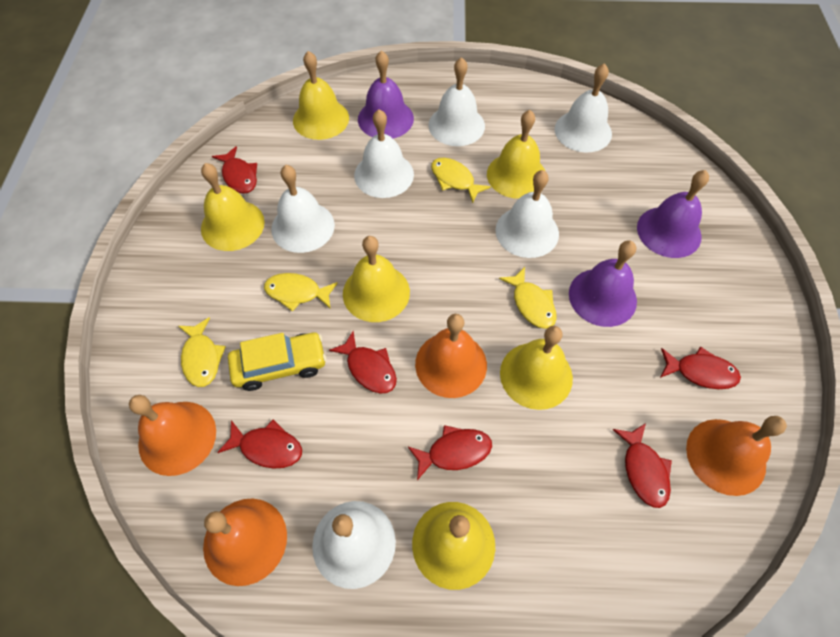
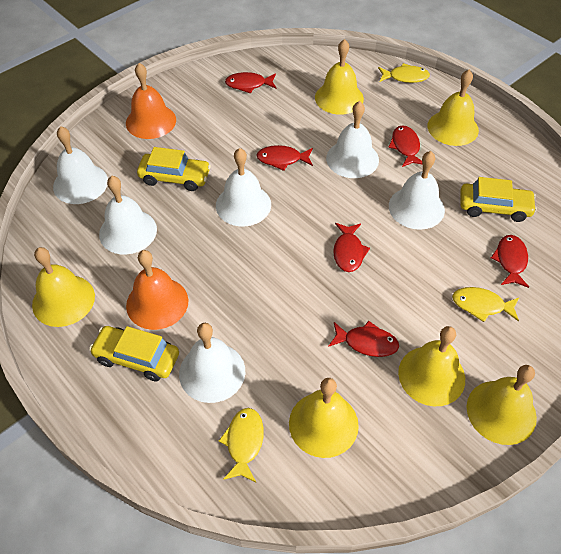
orange bell: [129,395,216,476] [203,499,287,586] [415,314,487,398] [686,416,787,496] = 4 -> [126,63,176,139] [126,250,188,330] = 2
purple bell: [358,50,414,138] [569,240,637,327] [637,170,709,258] = 3 -> none = 0
yellow car: [228,332,326,391] = 1 -> [89,326,179,381] [137,147,211,191] [460,177,537,222] = 3
yellow fish: [178,317,226,387] [264,273,338,312] [431,158,491,203] [499,267,557,329] = 4 -> [219,408,264,482] [378,63,430,83] [452,287,520,322] = 3

